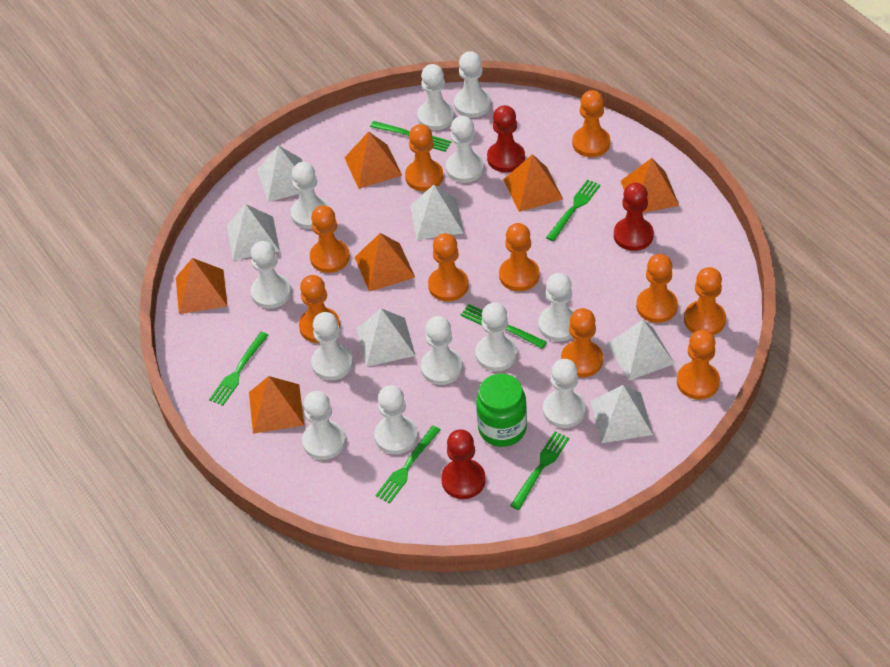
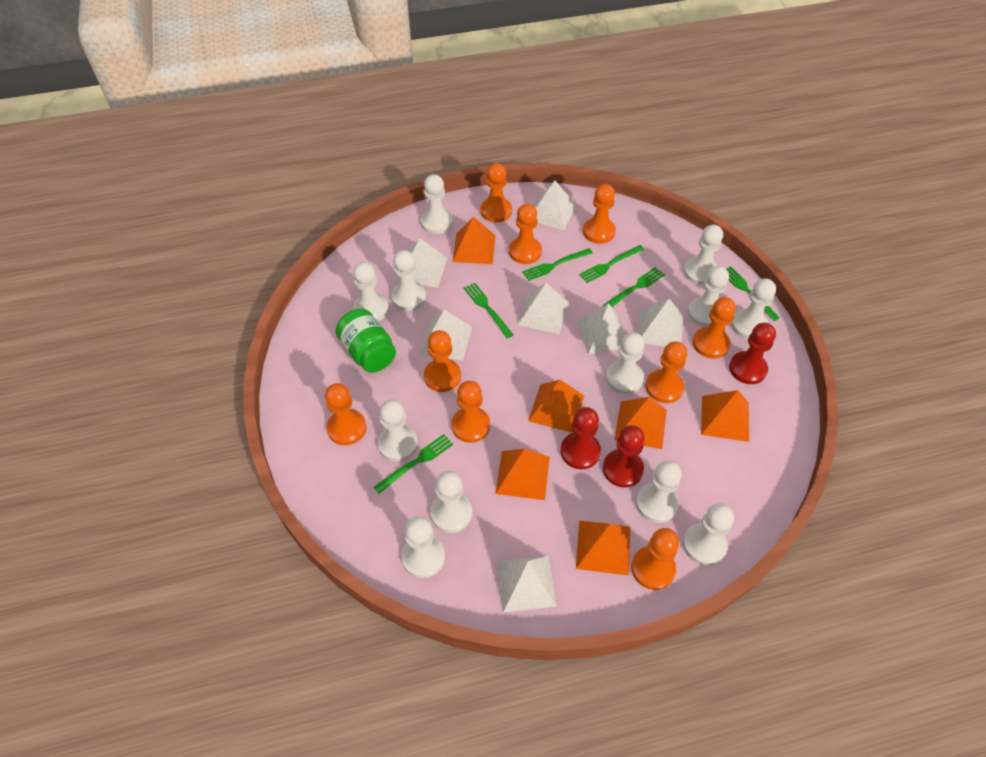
orange pawn: [299,275,340,343] [310,205,350,273] [405,124,443,191] [428,233,469,302] [499,223,539,291] [561,308,603,377] [572,90,610,157] [636,254,678,323] [677,330,720,400] [684,267,726,335] = 10 -> [325,383,366,445] [424,330,461,392] [451,381,490,443] [481,163,512,223] [509,204,542,264] [583,184,616,244] [631,528,679,590] [646,341,687,403] [693,297,736,359] = 9
white pyramid: [227,204,280,260] [257,145,302,202] [356,309,415,367] [410,185,464,240] [590,385,653,443] [607,320,675,380] = 6 -> [398,238,447,288] [420,310,472,361] [496,555,557,613] [518,283,569,334] [535,181,577,230] [576,303,625,354] [638,299,683,347] = 7

